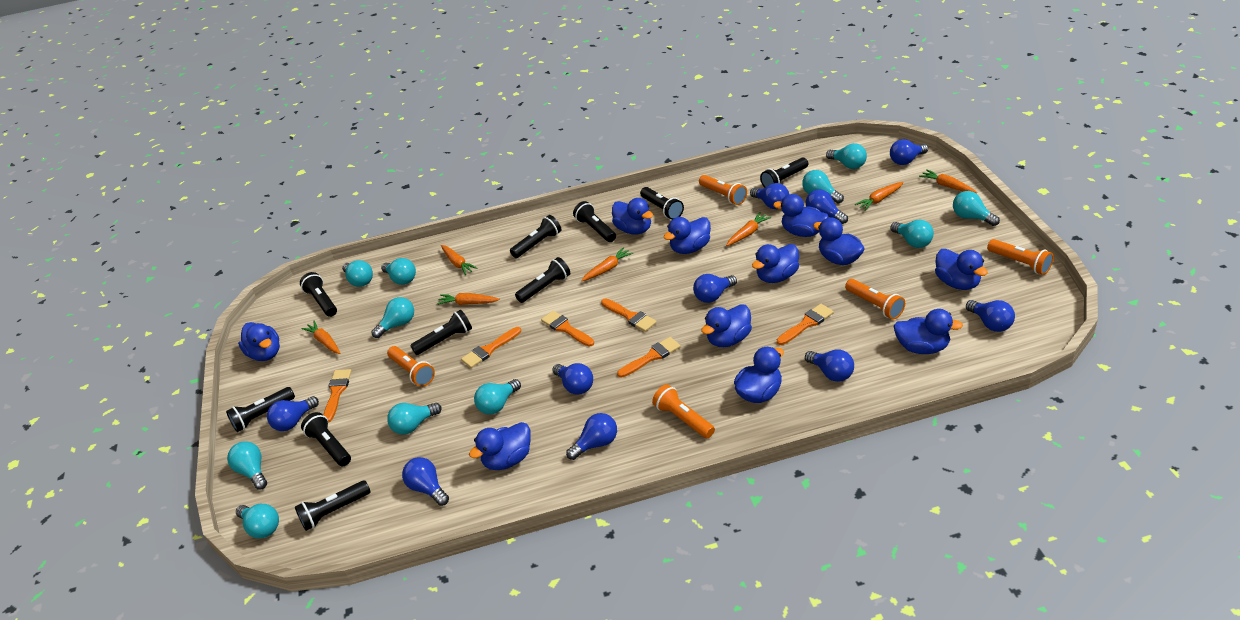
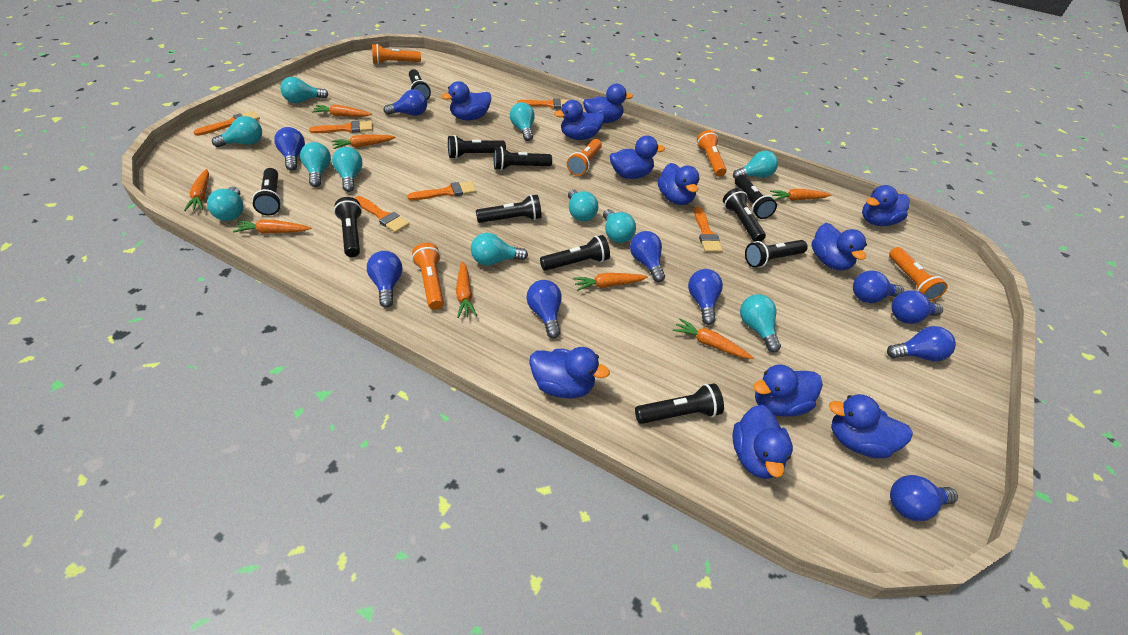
black flashlight: [226,387,295,432] [295,480,371,531] [300,272,337,317] [301,412,351,466] [410,310,472,355] [510,215,561,258] [515,257,570,303] [573,201,616,242] [640,187,684,220] [760,157,808,188] = 10 -> [252,168,282,215] [334,197,362,257] [409,69,431,100] [448,135,506,159] [476,195,542,223] [494,147,552,171] [540,235,610,271] [635,383,724,424] [723,188,766,242] [735,175,777,219] [745,240,808,268] = 11
orange carrot: [301,321,340,354] [437,293,500,305] [441,245,478,275] [581,247,633,281] [726,212,771,246] [855,182,904,211] [919,169,977,193] = 7 -> [184,169,209,211] [233,220,312,234] [312,105,372,117] [332,135,396,149] [456,261,477,318] [573,273,648,291] [673,318,754,359] [770,189,831,201] = 8

